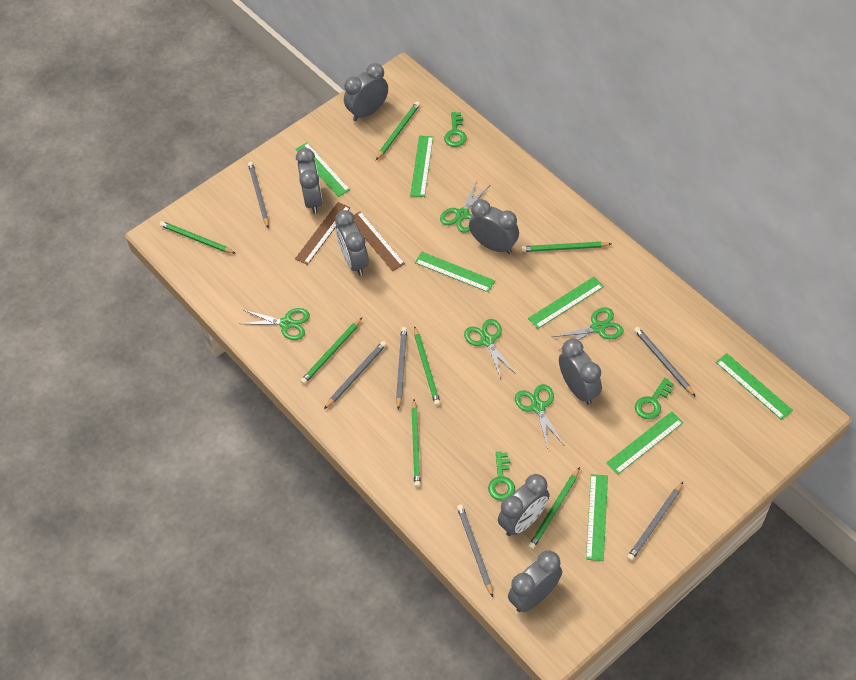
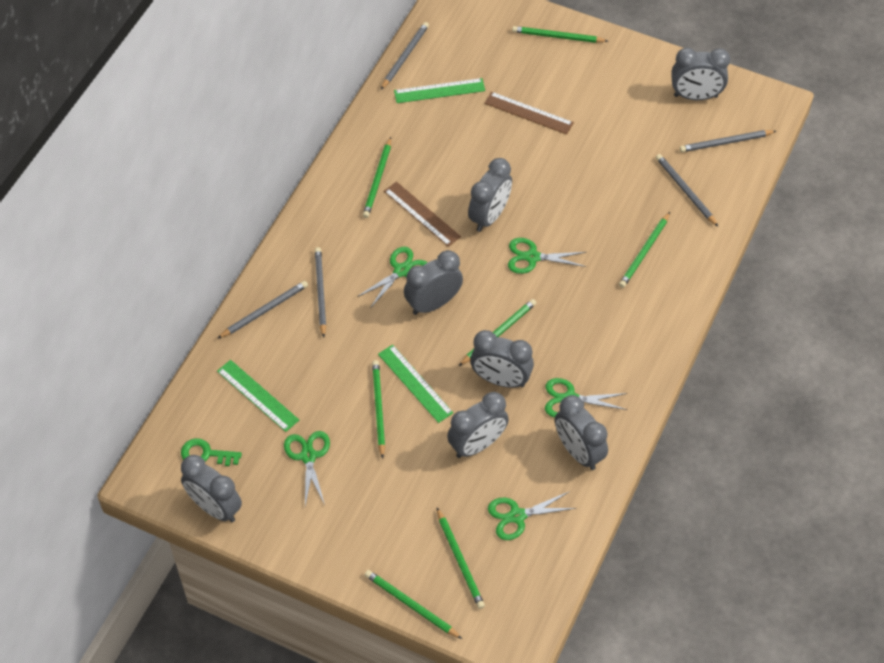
green key: [444,112,467,147] [488,452,515,501] [635,378,674,419] = 3 -> [181,438,242,466] = 1
green ruler: [295,143,350,197] [410,136,433,197] [415,252,495,292] [528,277,604,329] [586,474,608,561] [606,411,683,475] [716,353,793,420] = 7 -> [217,360,299,432] [378,344,453,423] [394,78,485,103] = 3
grey pencil: [248,162,269,228] [324,341,387,409] [396,327,407,410] [457,504,493,597] [627,482,683,561] [634,327,696,397] = 6 -> [217,281,308,339] [315,247,326,338] [381,22,429,90] [656,154,718,226] [680,130,776,152] = 5

